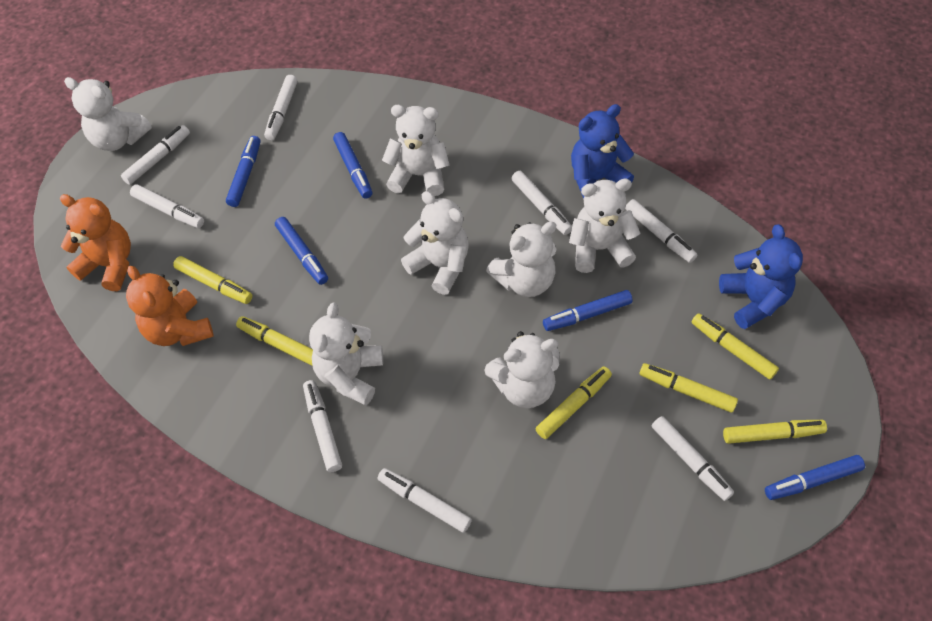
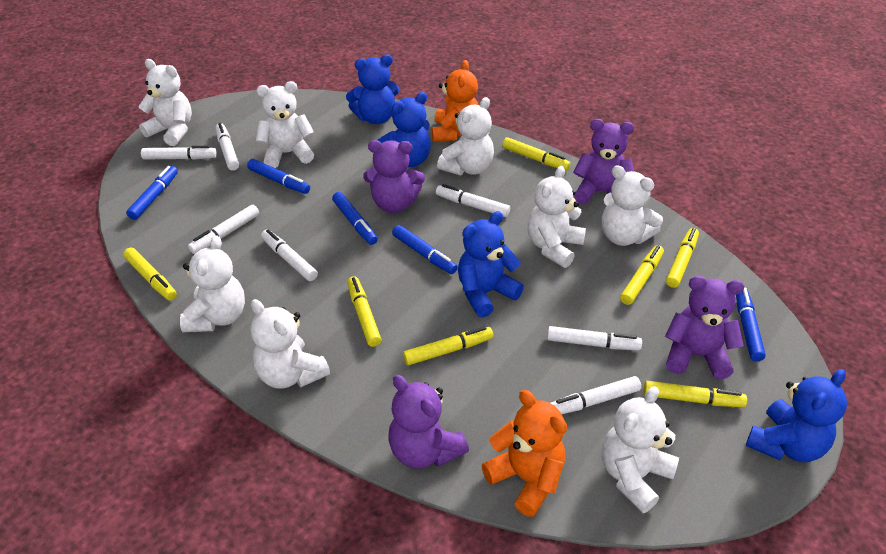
blue teddy bear: [571,104,634,199] [719,224,803,329] = 2 -> [346,54,399,124] [378,92,431,167] [458,211,524,318] [746,369,847,462] = 4
purple teddy bear: none = 0 -> [363,140,425,213] [388,375,469,469] [573,119,634,205] [665,276,744,379] = 4
white marker: [121,125,190,185] [130,184,204,228] [264,75,297,140] [303,380,342,472] [378,468,472,533] [511,171,572,235] [625,199,697,263] [652,416,734,501] = 8 -> [141,146,217,160] [188,205,259,254] [215,123,239,170] [261,229,318,281] [436,184,510,217] [547,326,642,350] [551,376,641,414] = 7
white teddy bear: [64,77,152,151] [309,302,383,405] [382,105,450,196] [401,191,469,295] [484,331,560,408] [486,221,556,297] [569,179,640,273] = 7 -> [138,59,192,146] [180,235,245,332] [251,299,330,389] [256,81,314,168] [437,97,494,175] [527,166,586,268] [601,386,679,513] [602,165,663,246] = 8
yellow marker: [173,256,252,304] [236,316,313,366] [536,366,612,439] [639,363,738,413] [691,313,779,380] [723,420,827,444] = 6 -> [123,248,177,301] [347,276,382,347] [403,326,493,366] [502,137,571,171] [620,245,664,305] [644,381,747,407] [666,228,699,288] = 7

